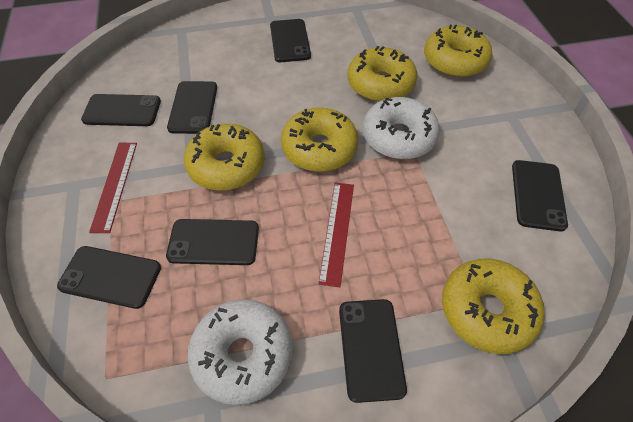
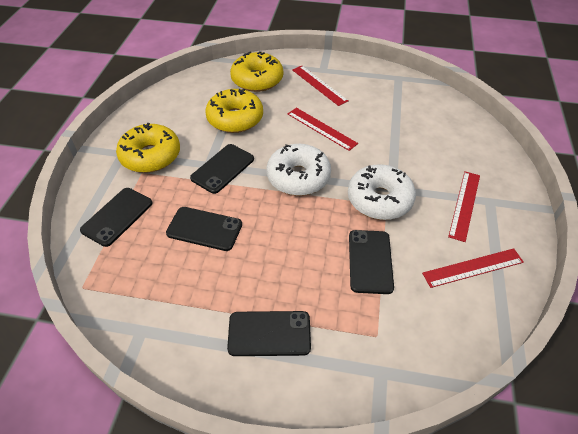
black phone: [57,246,161,309] [81,94,161,126] [166,219,259,265] [167,81,217,134] [270,19,311,62] [339,299,407,403] [512,160,568,231] = 7 -> [80,188,153,247] [166,207,242,251] [190,144,254,194] [227,311,311,356] [349,230,394,294] = 5
red ruler: [89,143,137,233] [318,183,354,287] = 2 -> [288,108,358,151] [292,66,348,106] [422,248,524,288] [448,171,480,242] = 4
yellow donut: [184,124,265,190] [281,107,359,172] [348,46,417,102] [424,24,492,77] [442,258,545,354] = 5 -> [116,123,180,173] [205,89,263,133] [230,51,283,92] = 3

